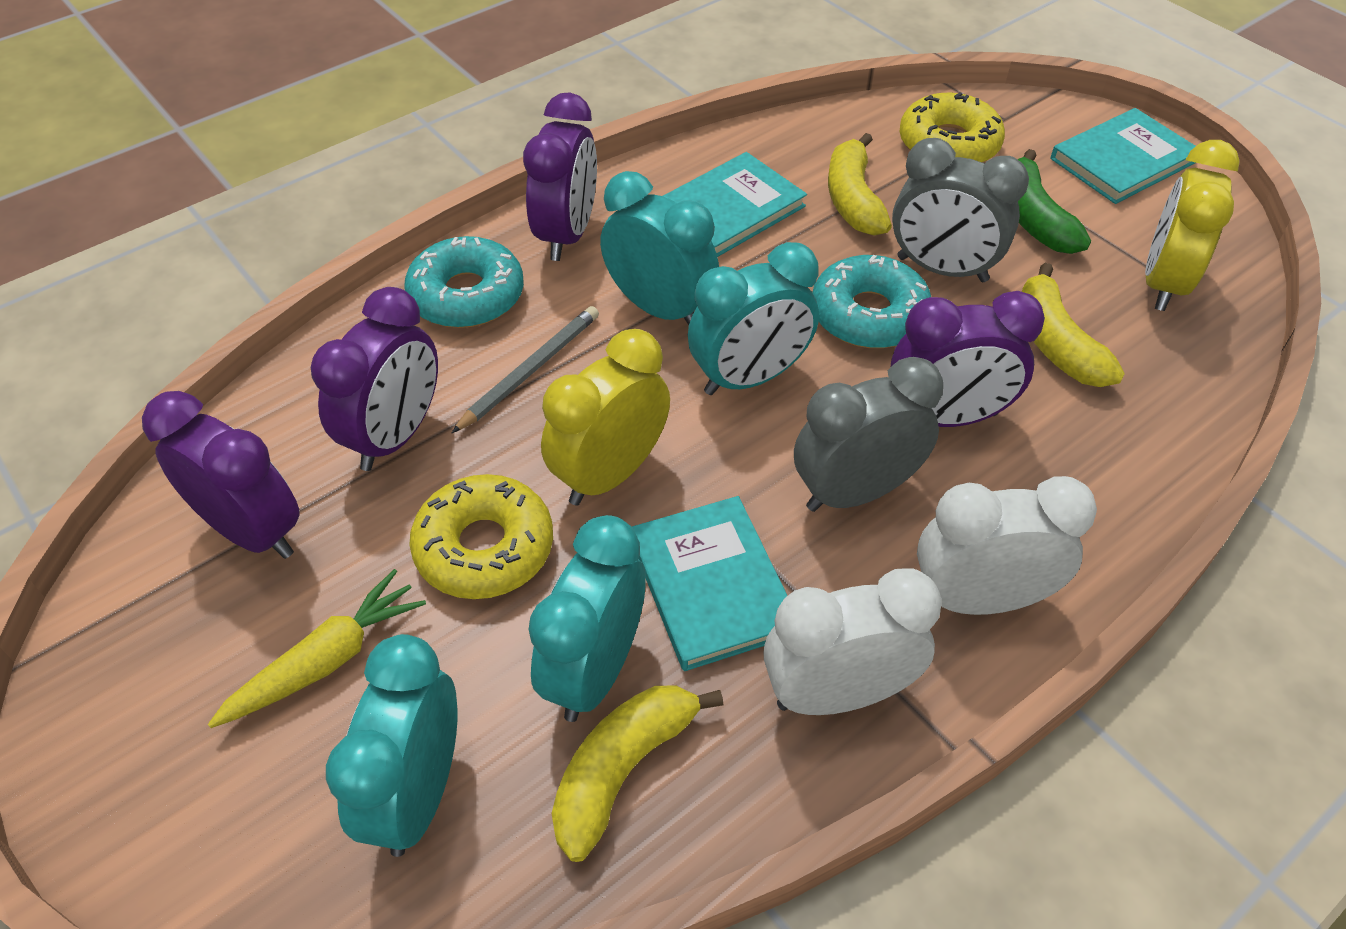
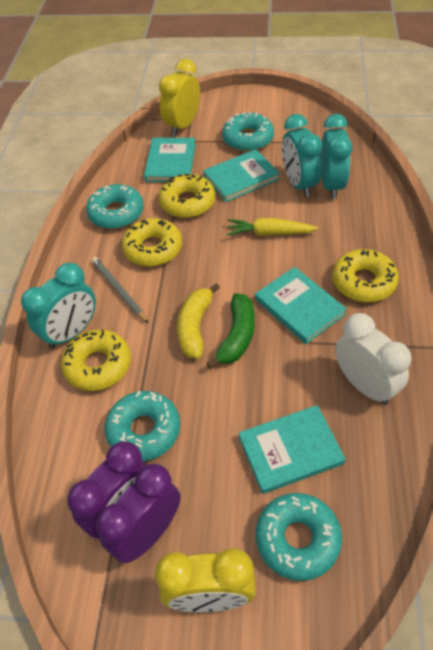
grey clock: [794,357,944,512] [892,138,1029,282] = 2 -> none = 0
purple clock: [142,391,300,559] [311,287,438,471] [523,92,597,261] [891,291,1045,427] = 4 -> [67,441,147,539] [96,464,181,563] = 2
turquoise book: [632,496,788,671] [663,152,807,257] [1050,108,1196,204] = 3 -> [144,138,196,182] [203,149,280,202] [239,405,346,494] [255,267,347,344] = 4
turquoise clock: [326,634,458,857] [528,515,646,722] [600,171,719,325] [688,242,819,395] = 4 -> [21,263,96,349] [282,114,322,197] [321,114,352,199] = 3
turquoise donut: [404,236,524,328] [812,255,931,348] = 2 -> [86,184,144,229] [105,391,180,461] [222,112,274,151] [256,493,342,581] = 4
white clock: [763,568,942,715] [917,476,1097,615] = 2 -> [335,313,411,405] = 1
yellow banana: [552,685,724,862] [828,133,892,236] [1022,263,1125,387] = 3 -> [177,283,220,359] = 1
yellow donut: [409,474,553,599] [899,92,1005,163] = 2 -> [61,329,131,391] [122,218,182,267] [159,174,216,218] [333,249,399,302] = 4

